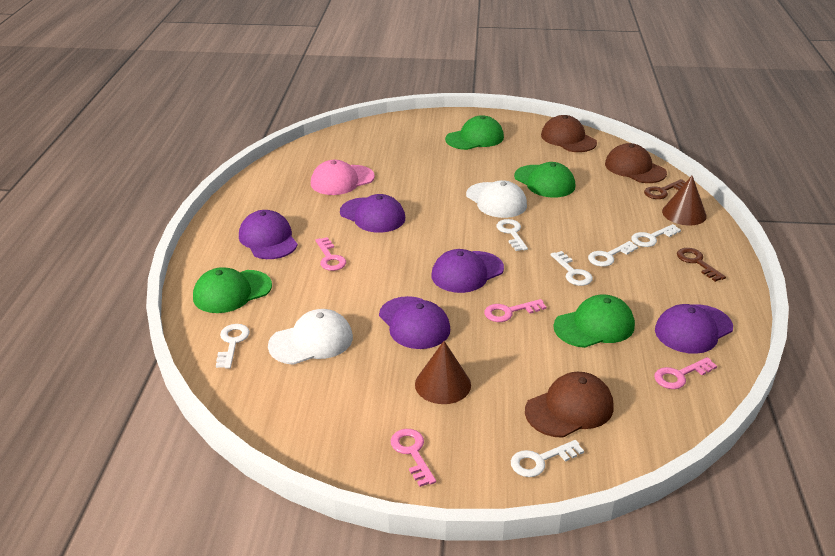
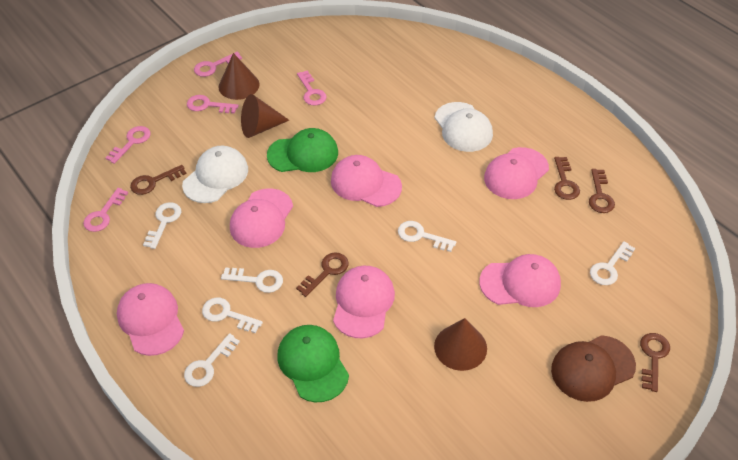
brown cap: [525,372,614,438] [541,115,597,152] [605,143,667,183] = 3 -> [551,335,636,402] = 1
brown cone: [415,341,471,404] [662,176,707,225] = 2 -> [218,53,259,100] [241,94,289,138] [434,318,487,371] = 3
brown key: [644,179,686,199] [677,248,726,282] = 2 -> [130,165,187,195] [296,253,349,297] [554,157,580,200] [589,169,615,213] [640,333,670,392] = 5
green cap: [193,267,272,313] [445,115,504,150] [514,162,575,198] [553,295,635,348] = 4 -> [267,128,338,172] [278,325,349,402] = 2
pink cap: [311,160,375,195] = 1 -> [117,283,184,356] [230,188,293,248] [331,155,402,207] [333,266,395,338] [480,254,561,307] [484,147,549,199] = 6
pink key: [316,237,346,271] [391,429,436,487] [484,299,546,322] [654,357,717,389] = 4 -> [83,188,128,232] [105,126,151,164] [187,95,239,114] [194,52,242,77] [297,70,327,105] = 5
purple cap: [239,210,298,259] [340,194,405,233] [379,296,450,349] [431,249,504,293] [655,304,733,354] = 5 -> none = 0

